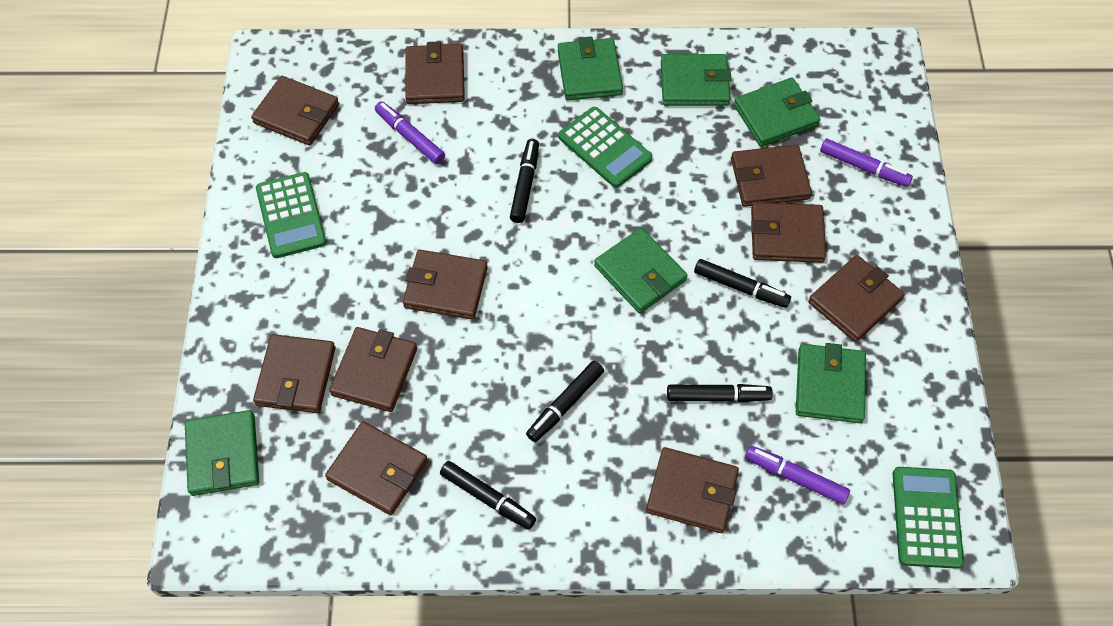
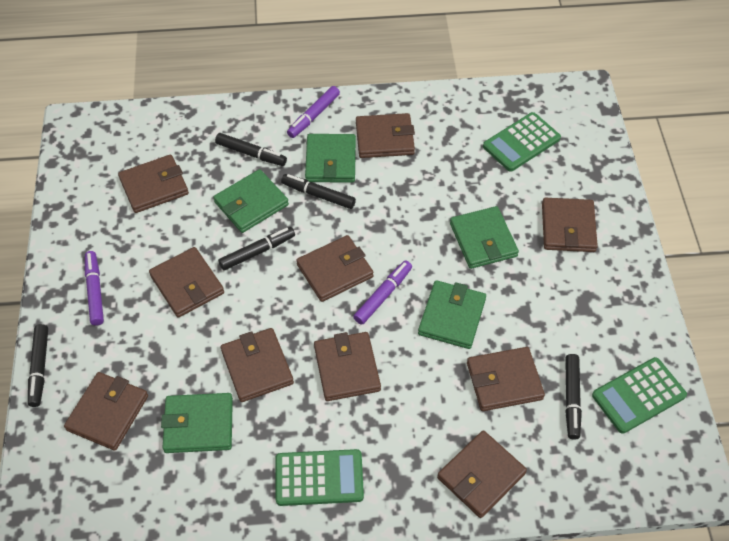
green wallet: [185,410,259,496] [558,37,623,100] [594,228,687,313] [661,54,731,106] [734,78,820,147] [796,343,866,423] = 6 -> [161,393,233,453] [213,169,289,233] [305,134,356,183] [418,280,486,349] [450,206,519,269] = 5

